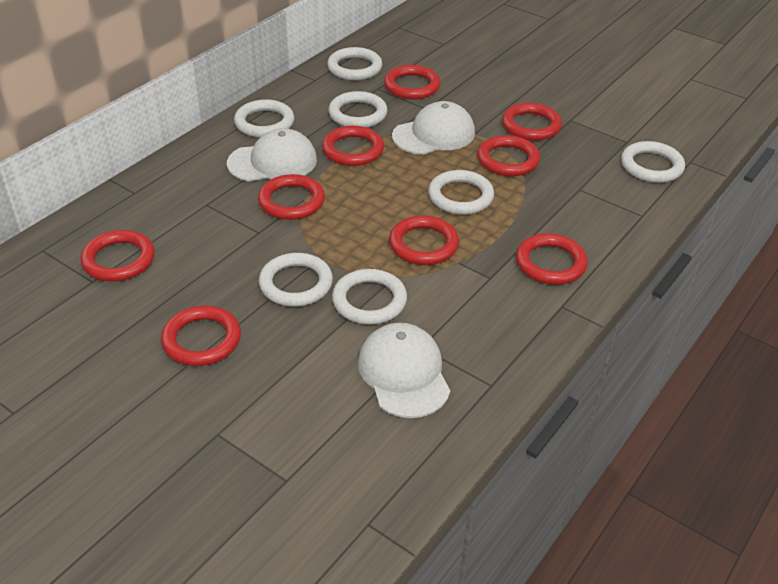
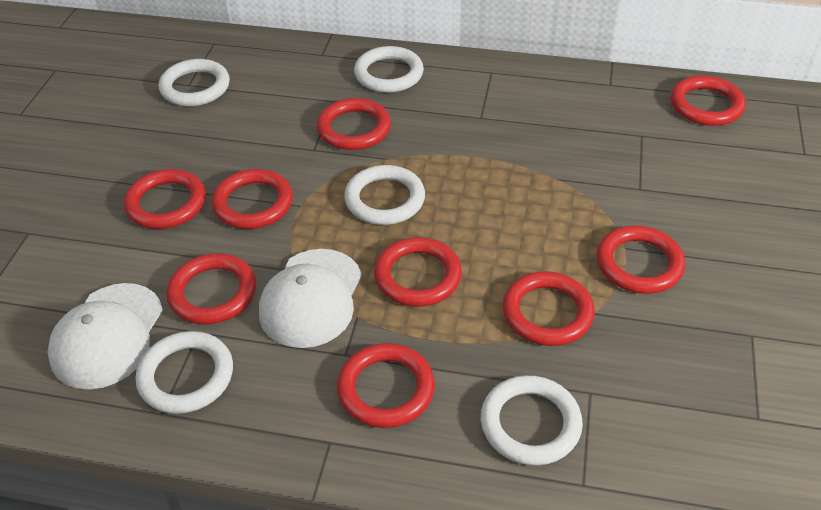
white cap: [227,128,317,181] [358,323,450,418] [392,101,475,155] = 3 -> [48,283,163,390] [259,249,362,348] = 2
white ring: [234,99,294,137] [259,253,333,307] [327,47,382,80] [328,91,388,128] [332,269,407,325] [428,170,494,215] [621,141,685,183] = 7 -> [135,331,233,414] [159,59,230,106] [344,165,425,225] [354,46,424,93] [481,375,583,466] = 5

